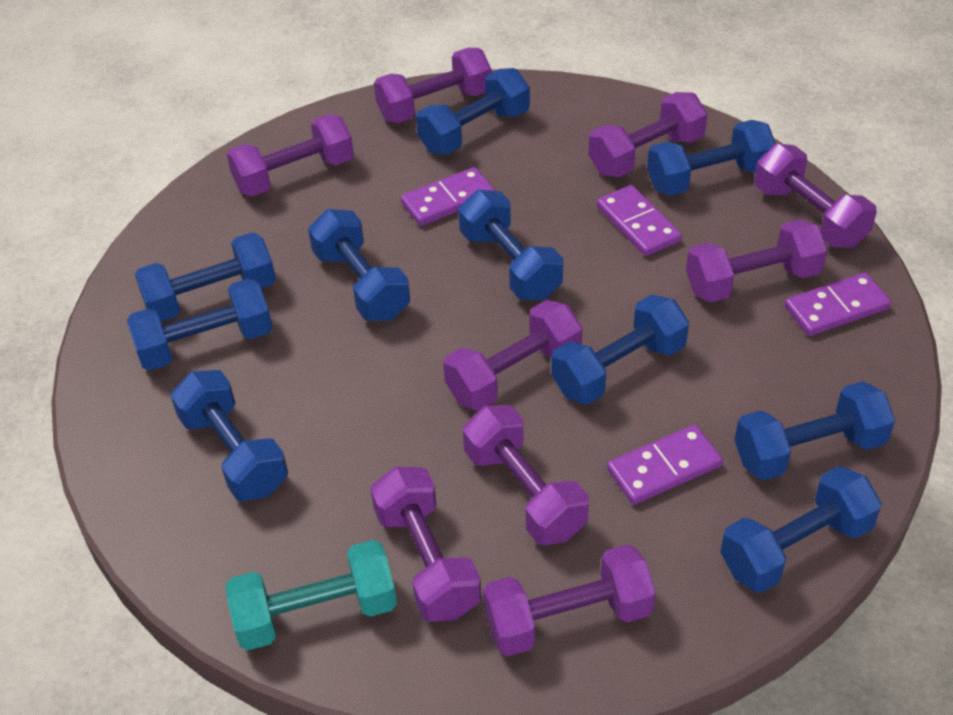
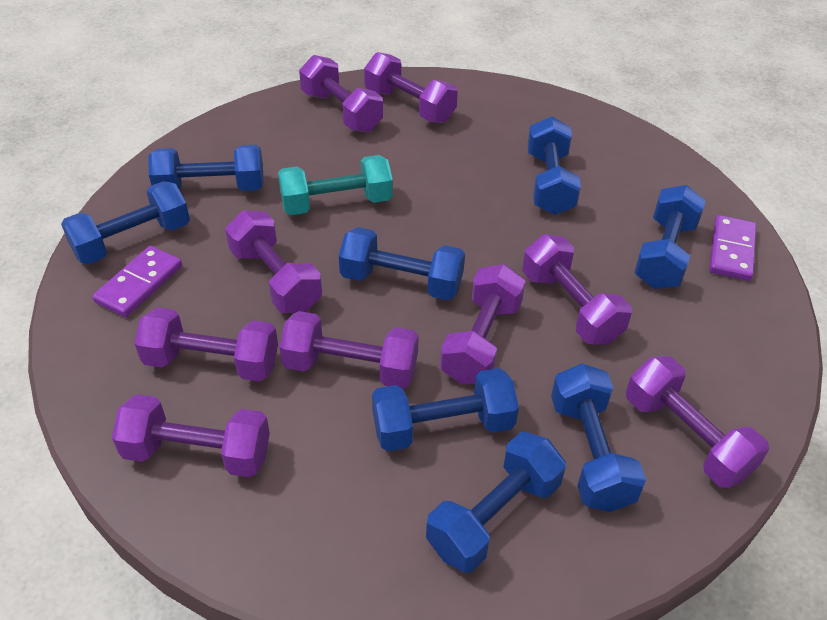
blue dumbbell: [127,278,273,371] [135,232,276,322] [170,370,288,501] [308,209,410,321] [416,68,530,155] [458,190,563,300] [551,294,689,405] [647,120,776,196] [720,466,882,593] [735,381,895,480] = 10 -> [61,181,190,264] [149,145,264,191] [339,227,465,300] [372,368,519,451] [426,432,566,573] [527,116,581,215] [551,364,646,512] [634,185,706,289] = 8
purple domino: [401,167,495,226] [597,185,682,256] [607,425,723,505] [785,273,891,336] = 4 -> [92,246,182,317] [709,215,756,281] = 2

